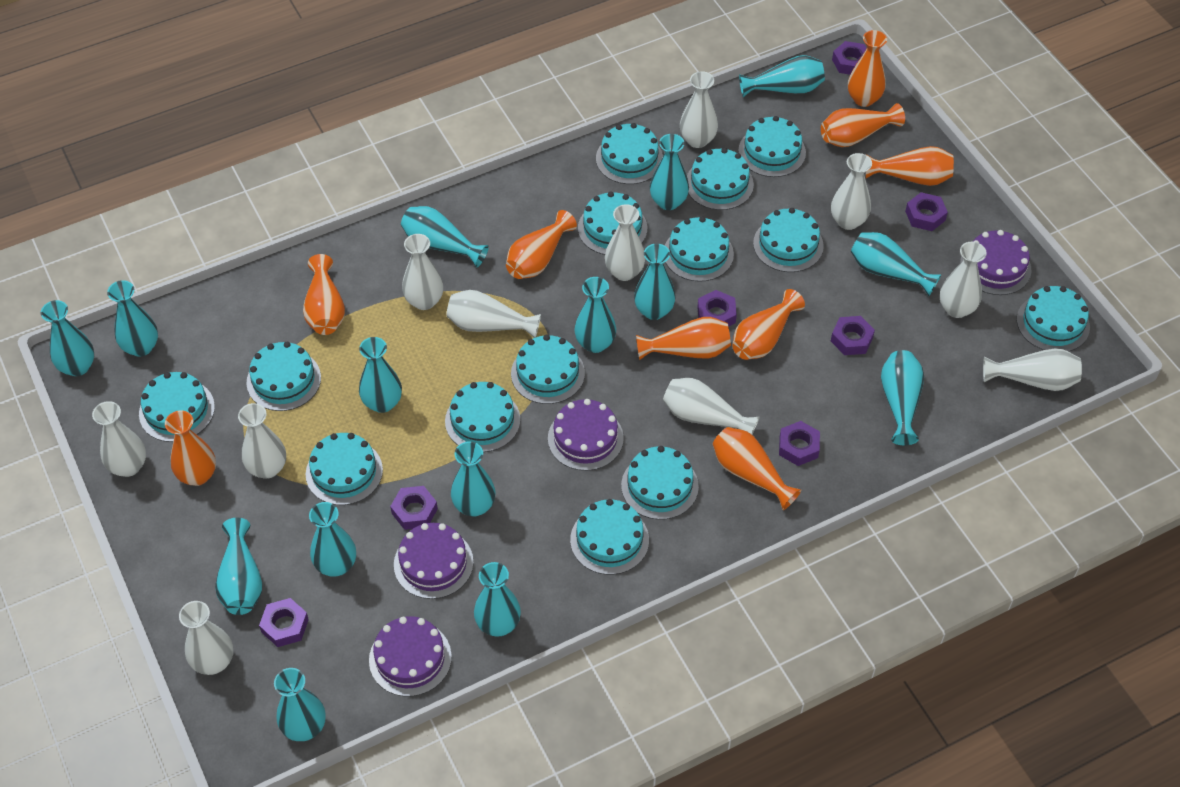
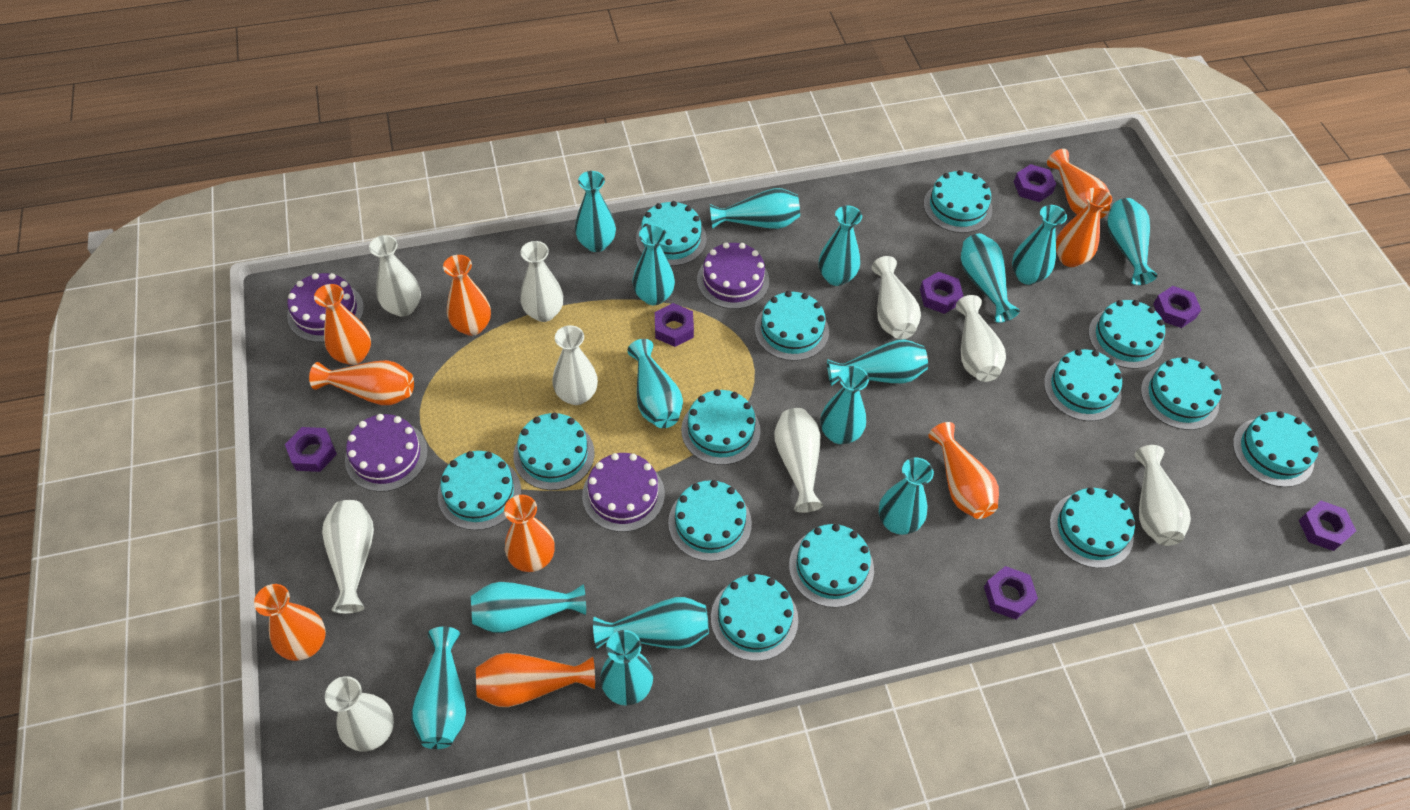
white vase: [92,401,146,477] [179,601,233,675] [238,403,286,479] [402,234,443,310] [446,290,541,338] [605,204,645,281] [663,378,760,434] [680,71,718,148] [831,153,872,230] [940,242,987,318] [983,348,1082,391] = 11 -> [322,500,374,614] [325,676,394,752] [369,235,421,317] [520,241,563,322] [552,325,598,405] [774,408,823,513] [872,256,921,339] [956,295,1006,382] [1134,445,1191,546] = 9

